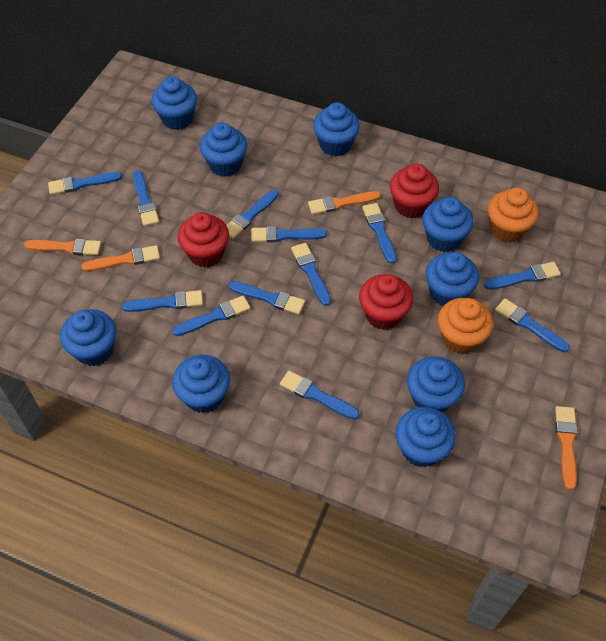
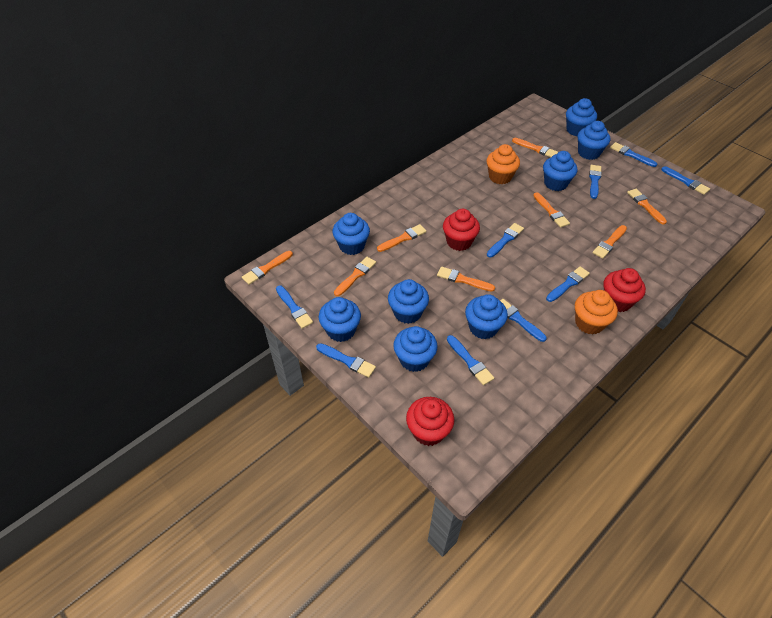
blue brush: [48,172,122,195] [122,290,203,312] [133,170,159,226] [172,296,251,336] [226,190,279,239] [228,281,305,315] [251,226,327,242] [280,371,359,419] [291,243,331,306] [362,203,396,264] [484,262,561,290] [495,298,570,352] = 12 -> [276,286,313,329] [316,343,376,378] [447,335,494,385] [487,223,524,258] [500,299,547,342] [546,266,590,302] [589,165,602,199] [610,142,657,167] [661,166,710,195] = 9
blue cupcake: [60,309,116,366] [151,76,197,130] [172,355,230,413] [200,123,247,177] [313,102,360,156] [396,407,456,467] [407,356,465,413] [422,197,473,252] [426,252,479,306] = 9 -> [319,297,361,342] [332,213,370,255] [388,279,429,324] [393,326,438,372] [465,294,508,339] [543,151,577,191] [566,98,597,136] [578,121,610,160] = 8
orange brush: [24,239,101,255] [81,245,160,271] [308,191,381,215] [555,406,578,490] = 4 -> [242,251,293,285] [334,257,376,296] [377,224,426,252] [437,267,495,292] [512,138,558,157] [533,192,570,228] [592,225,627,259] [627,189,667,225] = 8

